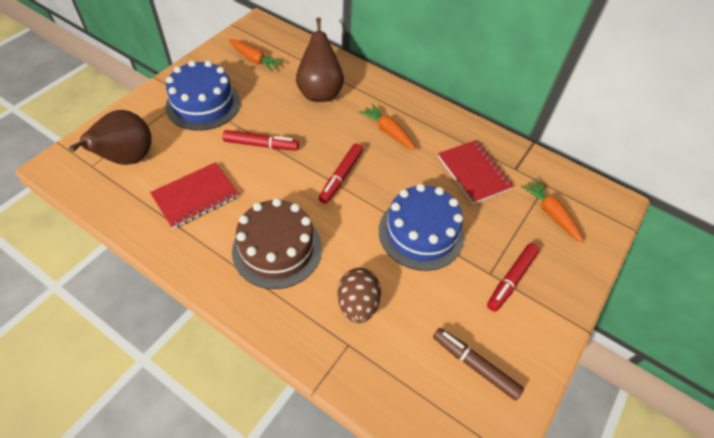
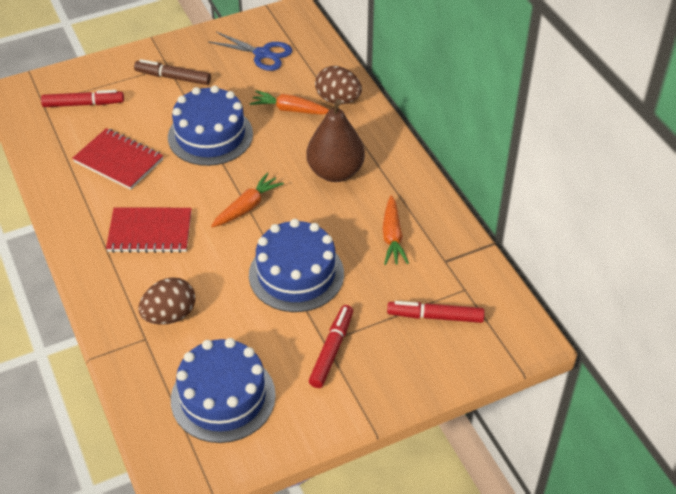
blue cake: [166,60,241,131] [379,184,464,271] = 2 -> [168,85,253,166] [171,338,276,443] [249,219,344,312] = 3
blue scissors: none = 0 -> [208,32,292,71] = 1
brown cake: [232,198,322,289] = 1 -> none = 0
brown egg: [338,268,381,323] = 1 -> [138,277,196,325] [315,66,362,104] = 2
brown pear: [69,110,152,165] [296,17,344,102] = 2 -> [306,99,365,182] = 1

